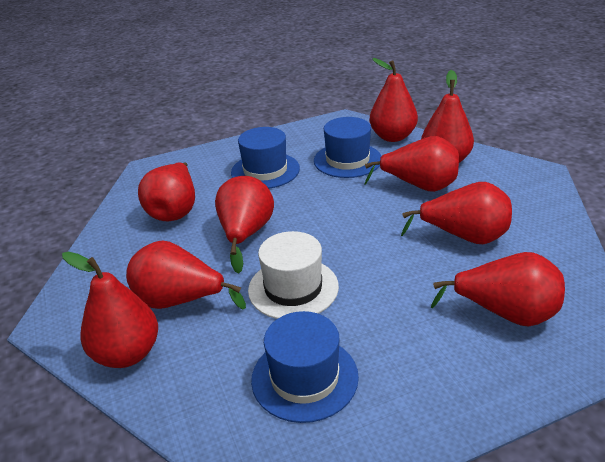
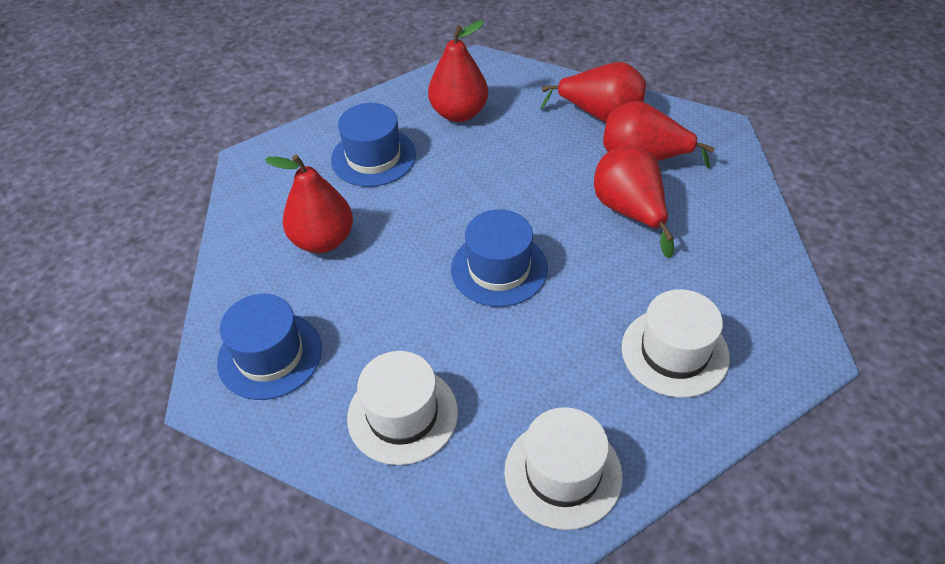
red pear: [62,252,158,368] [126,241,246,310] [138,162,195,221] [215,176,274,274] [364,136,459,192] [370,58,418,142] [401,182,512,244] [421,70,474,163] [430,252,565,327] = 9 -> [265,155,353,253] [428,20,488,122] [540,62,646,123] [594,146,674,258] [603,101,715,168] = 5
white hat: [248,231,339,319] = 1 -> [347,351,458,465] [504,407,623,530] [622,289,730,398] = 3

